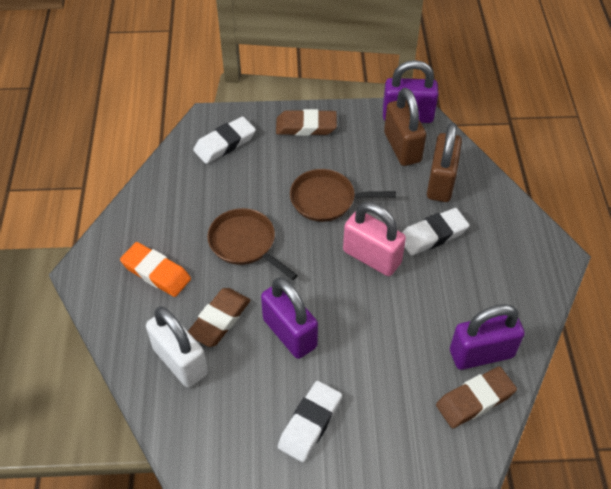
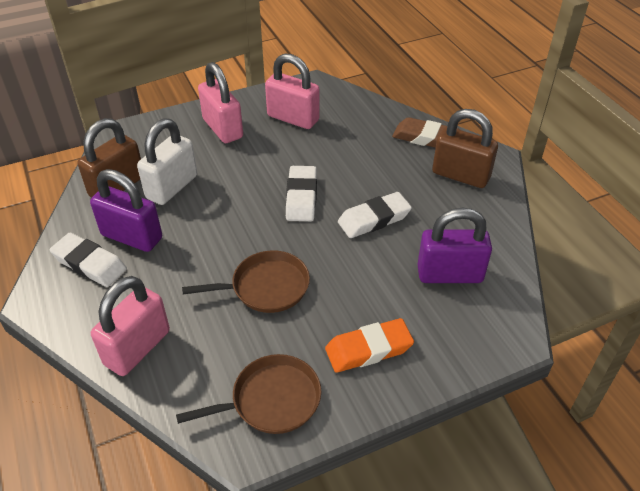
brown eraser: [188,288,251,347] [276,109,337,136] [436,366,517,428] = 3 -> [392,117,458,148] = 1
pink padlock: [343,202,406,276] = 1 -> [91,276,170,376] [198,62,243,143] [265,53,320,129] = 3
purple padlock: [261,277,318,359] [383,60,439,123] [450,304,525,370] = 3 -> [90,169,162,252] [417,208,492,283] = 2

